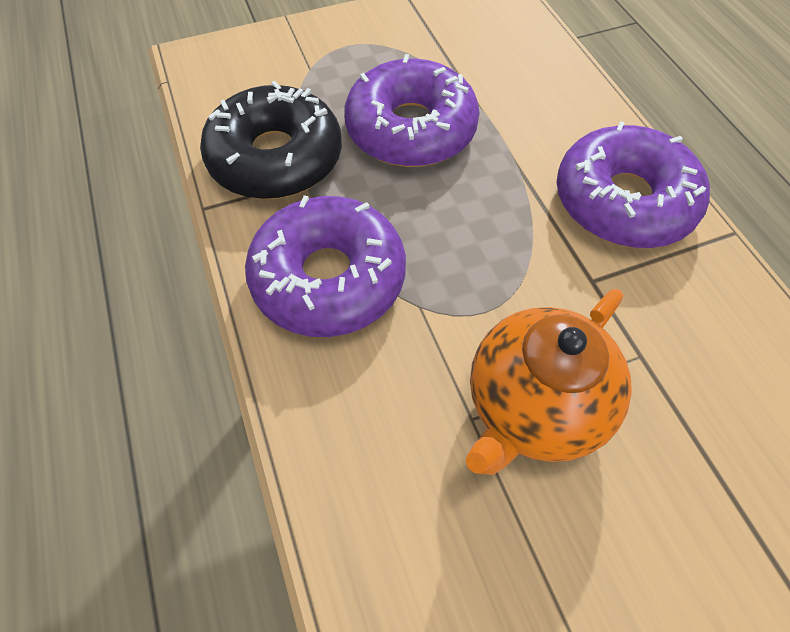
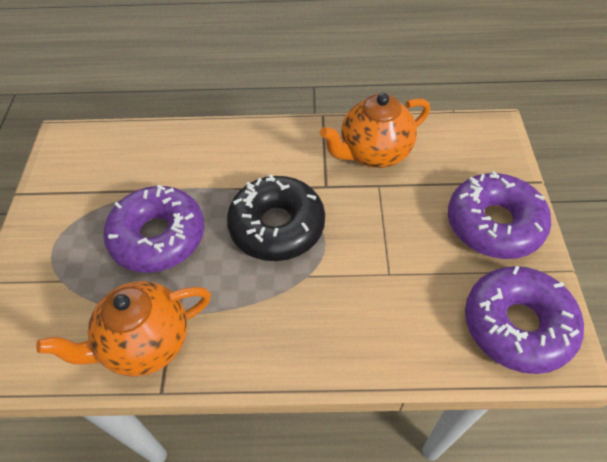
orange teapot: [466,289,632,475] = 1 -> [36,281,211,377] [320,93,430,168] = 2

